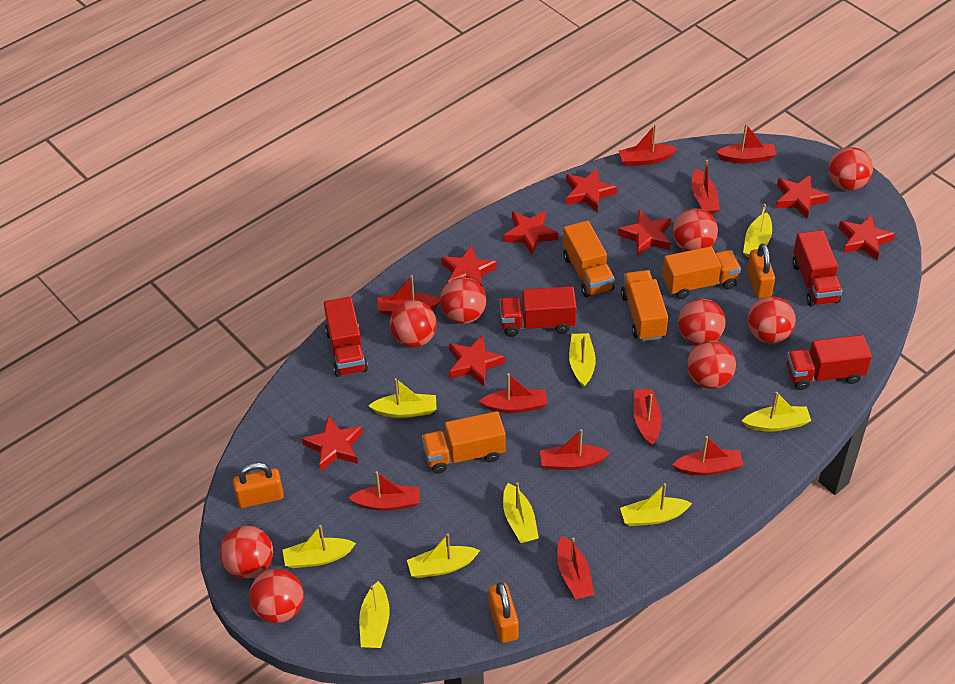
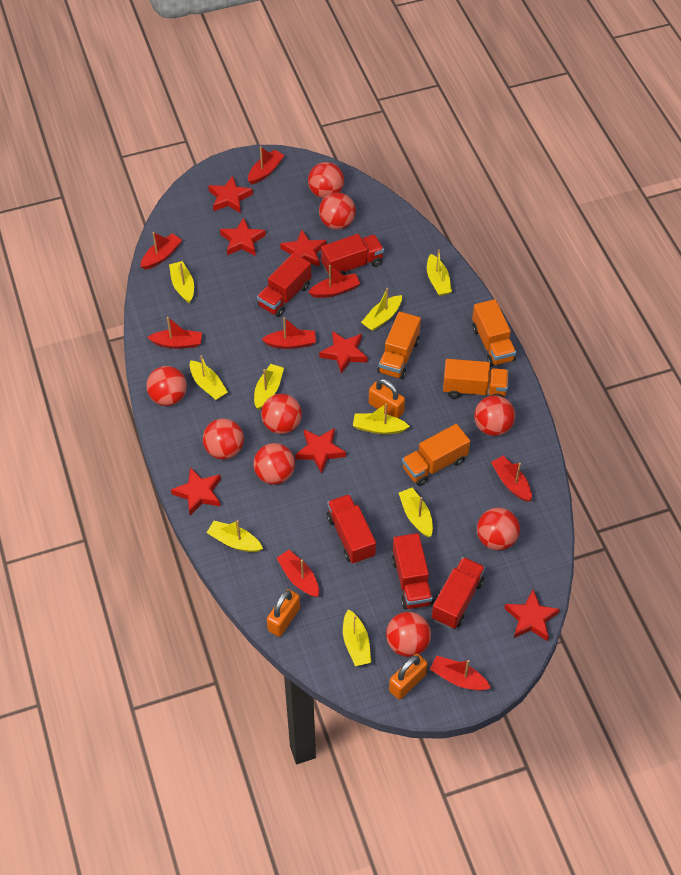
red boat: [348,471,420,511] [377,275,440,315] [479,373,547,413] [540,429,610,470] [557,536,594,599] [619,124,678,166] [634,389,662,446] [672,436,743,476] [692,160,720,214] [716,124,776,163] = 10 -> [140,232,182,270] [147,317,202,349] [248,146,285,184] [261,317,316,349] [277,550,319,597] [308,265,360,298] [430,656,491,691] [491,456,532,502] = 8
red star: [302,415,363,471] [441,245,497,286] [449,335,505,386] [503,210,558,255] [566,168,617,213] [618,210,671,256] [775,174,830,219] [838,214,895,260] = 8 -> [171,467,221,515] [208,176,253,213] [220,218,266,256] [280,230,326,267] [295,428,346,474] [319,331,368,374] [504,590,560,641] = 7
red truck: [324,297,368,377] [500,286,577,337] [787,335,872,390] [793,230,843,306] = 4 -> [257,253,311,317] [321,234,384,275] [327,494,376,564] [392,533,433,609] [432,557,485,629] = 5

